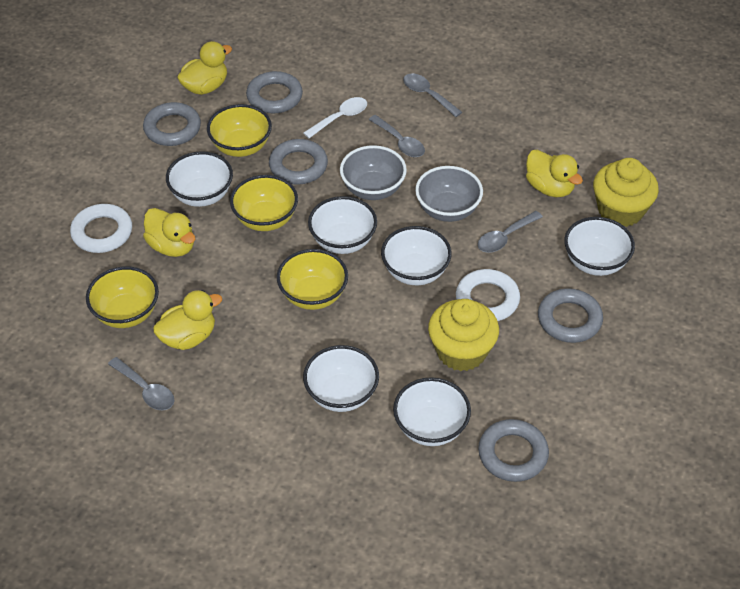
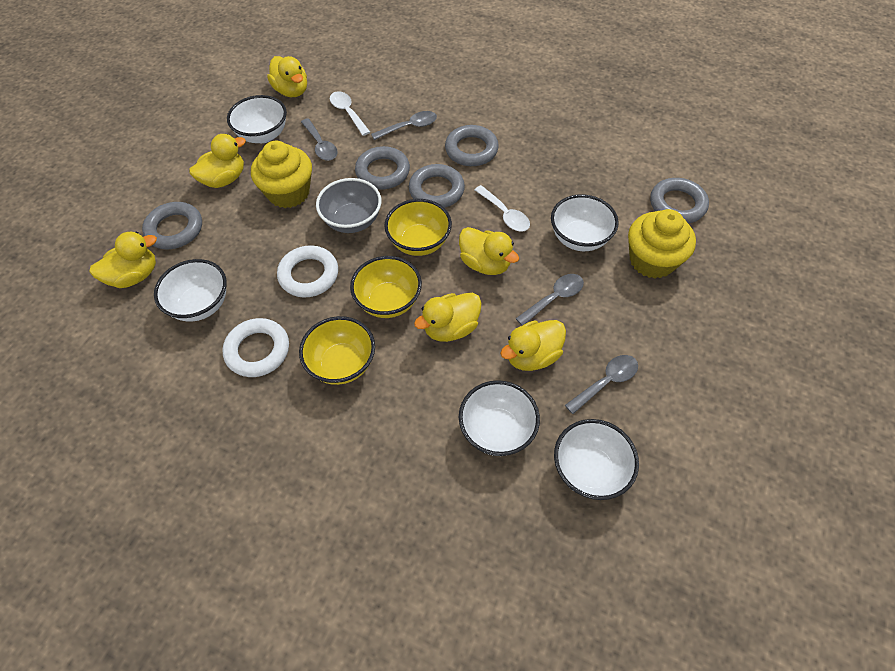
grey bowl: [340,145,407,200] [415,166,483,222] = 2 -> [316,178,381,233] = 1
white bowl: [166,151,233,207] [303,345,379,412] [308,196,377,254] [381,226,452,285] [393,377,471,446] [564,217,635,276] = 6 -> [154,259,227,322] [227,95,287,143] [459,380,540,456] [551,194,619,251] [554,419,639,500] = 5
white spoon: [304,97,367,138] = 1 -> [330,91,370,136] [474,185,530,231] = 2
yellow bowl: [86,266,159,328] [207,104,272,157] [230,175,298,231] [277,249,348,310] = 4 -> [299,316,375,385] [350,256,422,318] [384,199,452,256] = 3
yellow duck: [143,208,195,257] [153,290,222,350] [177,41,232,95] [526,150,583,197] = 4 -> [90,231,157,288] [189,134,246,188] [267,56,307,97] [414,293,481,342] [459,227,519,275] [500,320,566,371] = 6

